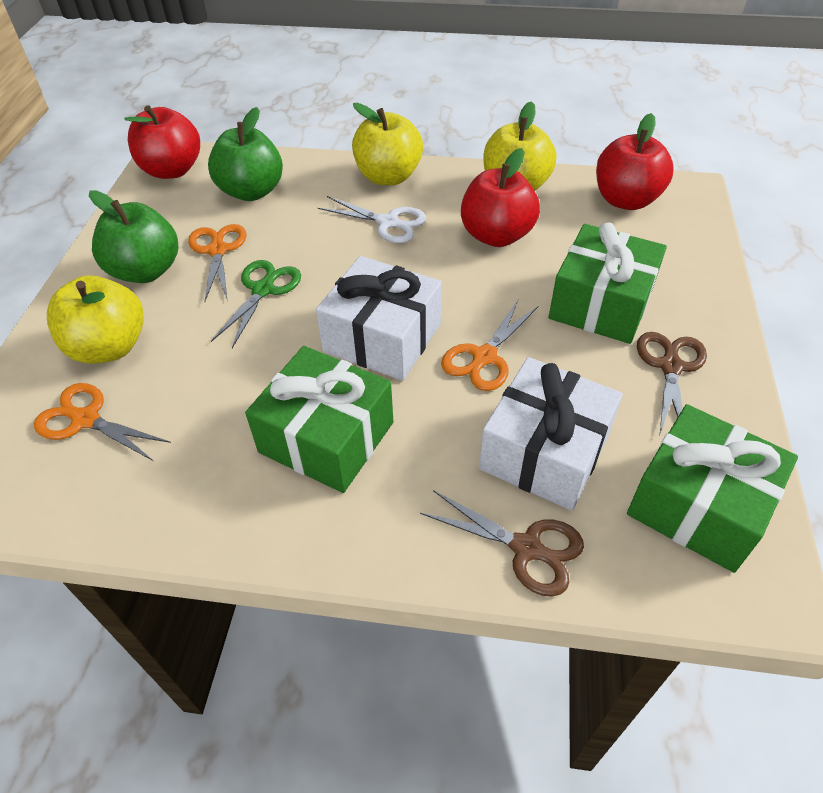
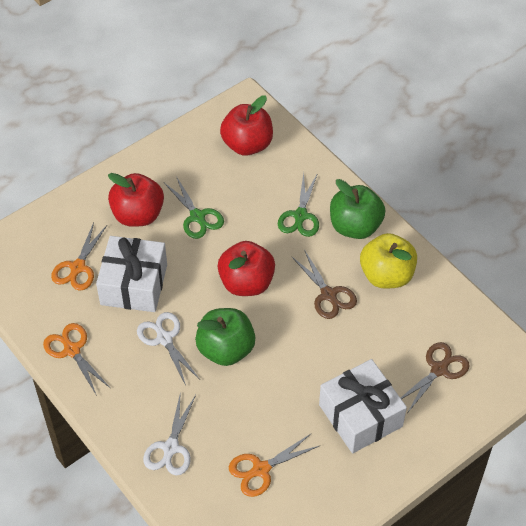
green gift: [245,346,393,493] [549,223,667,344] [627,404,798,573] = 3 -> none = 0
green scissors: [211,260,301,348] = 1 -> [164,176,224,239] [278,172,319,237] = 2
white scissors: [318,196,426,243] = 1 -> [137,312,199,386] [143,391,196,476] = 2
yellow apple: [47,275,144,364] [352,103,423,185] [483,101,556,191] = 3 -> [360,233,417,289] = 1

